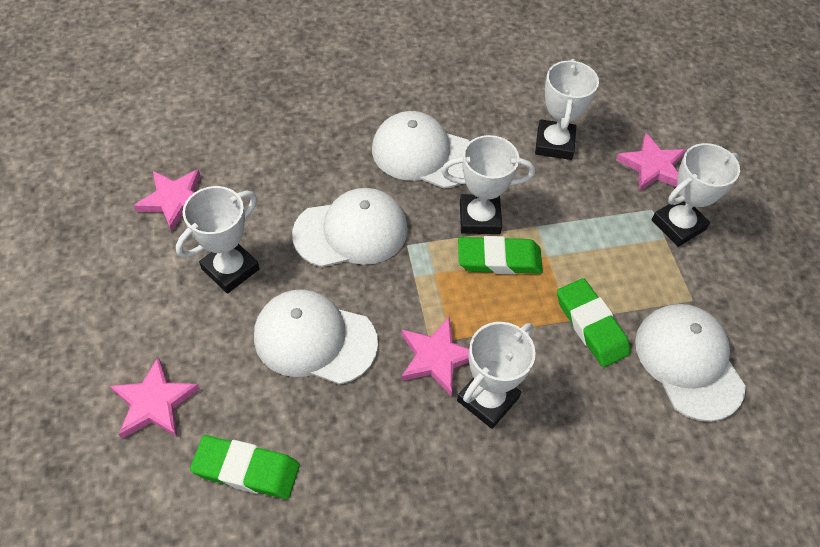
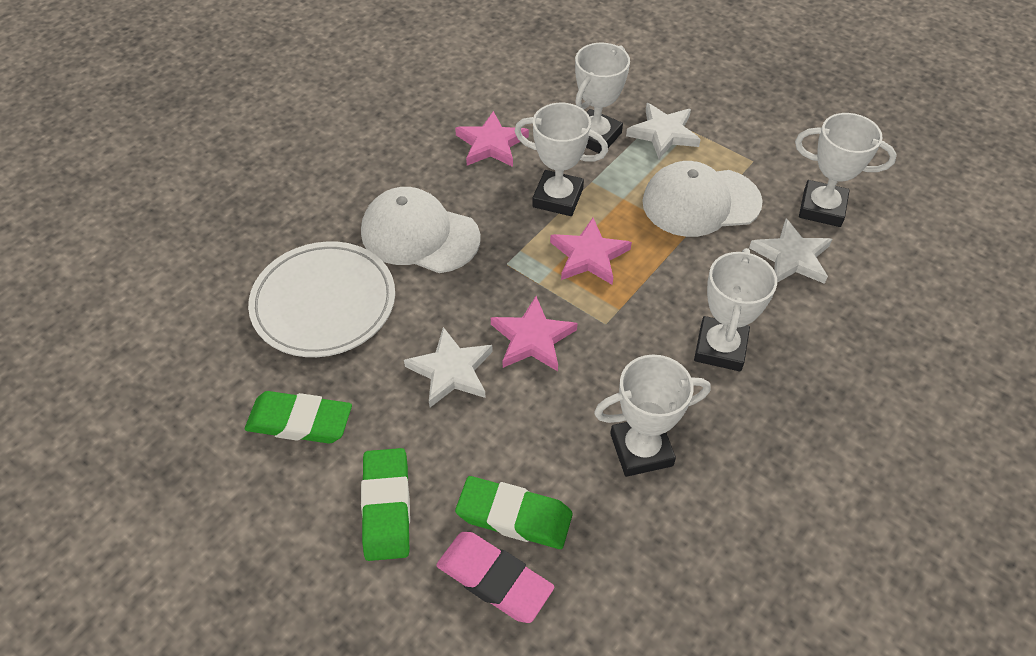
pink eraser: none = 0 -> [436,532,554,623] = 1
pink star: [110,357,200,438] [134,169,201,232] [401,317,469,396] [616,133,686,191] = 4 -> [455,111,529,167] [491,296,578,371] [550,218,632,285] = 3
white cap: [254,289,378,385] [292,188,408,267] [372,111,470,188] [635,304,746,422] = 4 -> [361,187,481,273] [642,161,763,237] = 2
white plate: none = 0 -> [248,241,395,357] = 1
white star: none = 0 -> [404,327,493,407] [626,103,701,159] [749,218,832,284] = 3

